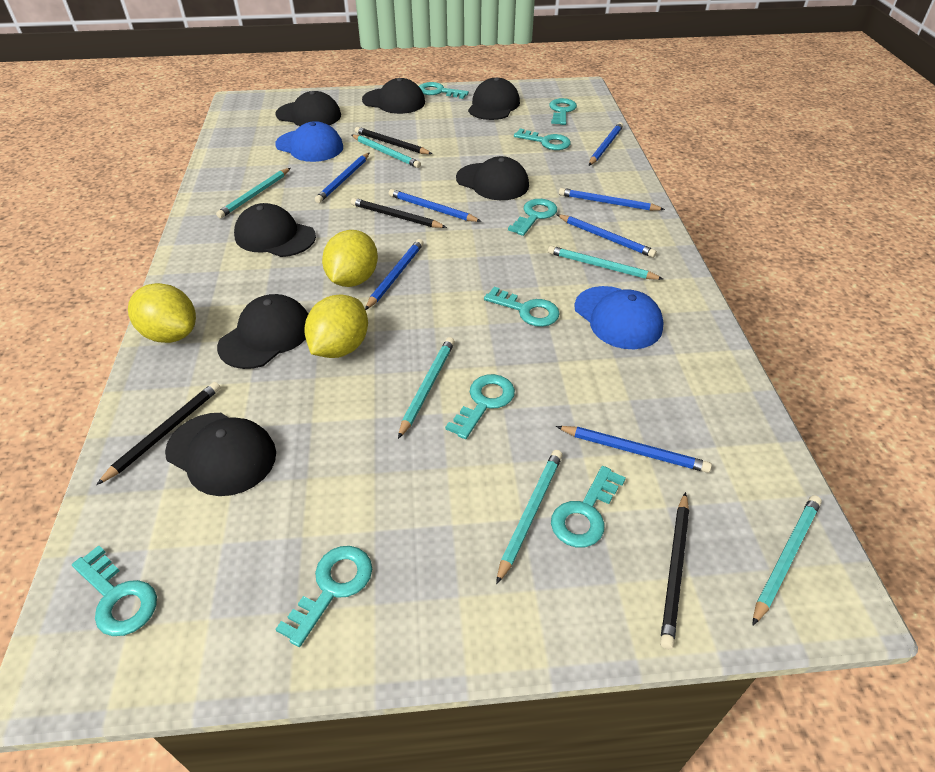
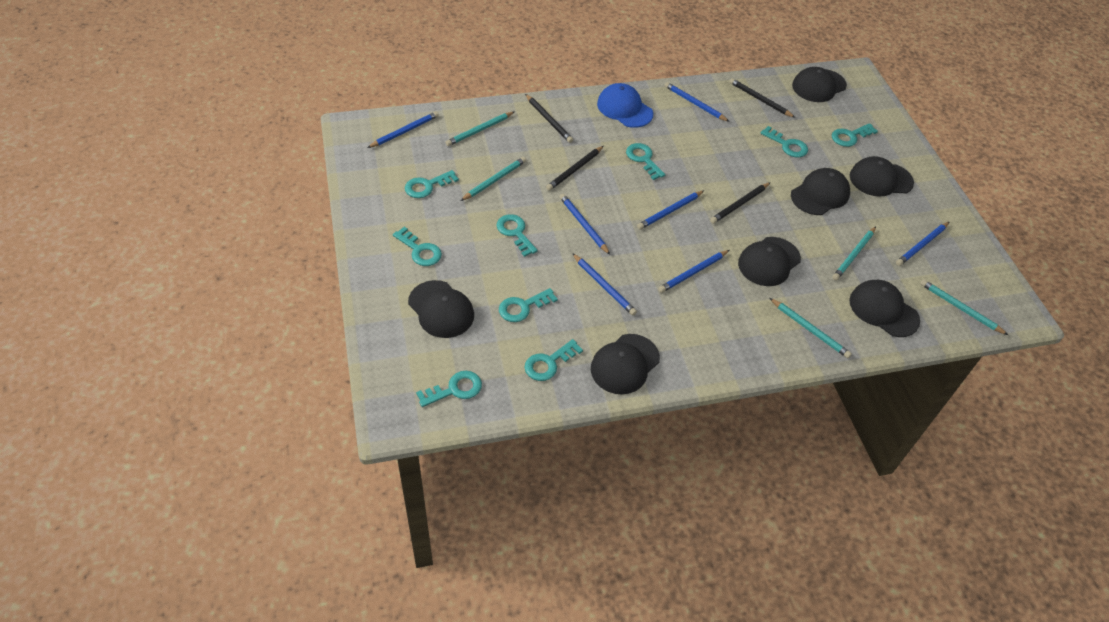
blue cap: [275,121,343,162] [574,286,664,349] = 2 -> [597,83,653,128] = 1
turquoise pencil: [216,168,290,218] [352,135,421,168] [398,337,455,439] [496,450,562,584] [548,246,663,280] [752,495,822,626] = 6 -> [445,111,515,146] [461,157,526,201] [770,298,852,358] [832,227,876,280] [920,279,1008,335] = 5
yellow lemon: [128,283,196,343] [304,295,368,358] [322,230,378,287] = 3 -> none = 0

